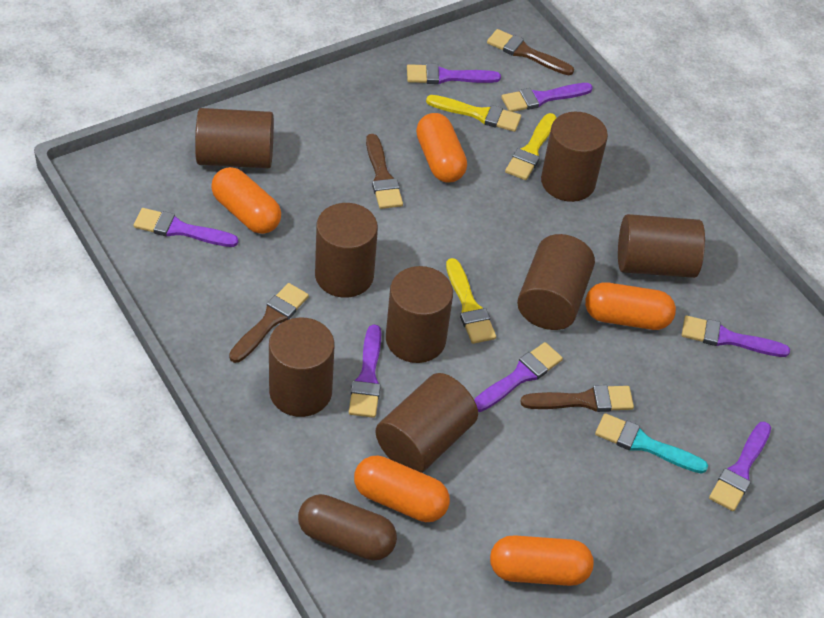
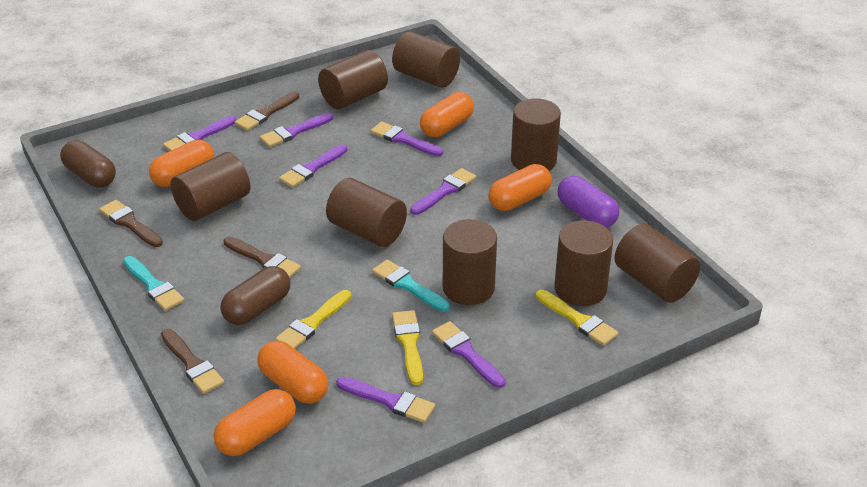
brown capsule: [298,494,397,561] = 1 -> [60,140,116,187] [220,266,290,325] = 2
purple capsule: none = 0 -> [558,176,619,228] = 1
turquoise brush: [595,413,708,474] = 1 -> [123,256,184,311] [372,259,450,312] = 2

